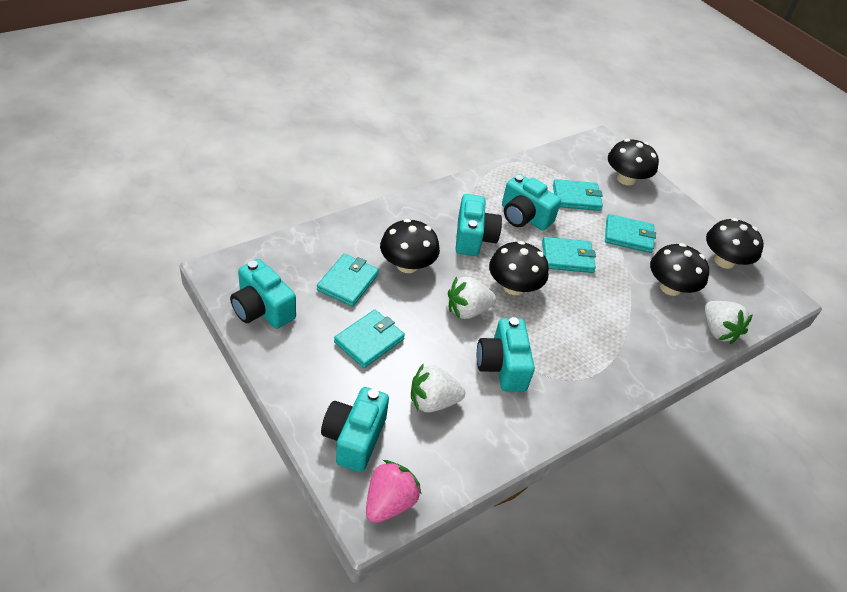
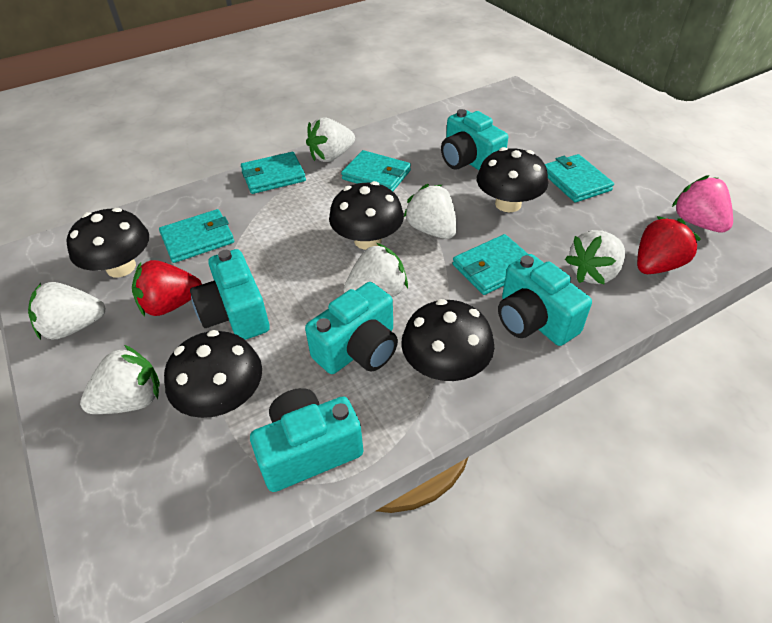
red strawberry: none = 0 -> [132,260,202,316] [637,216,701,274] = 2
white strawberry: [411,363,465,413] [448,276,496,319] [704,301,753,344] = 3 -> [28,282,106,340] [80,345,160,414] [306,117,355,162] [343,243,408,297] [404,184,457,239] [565,230,625,285] = 6

